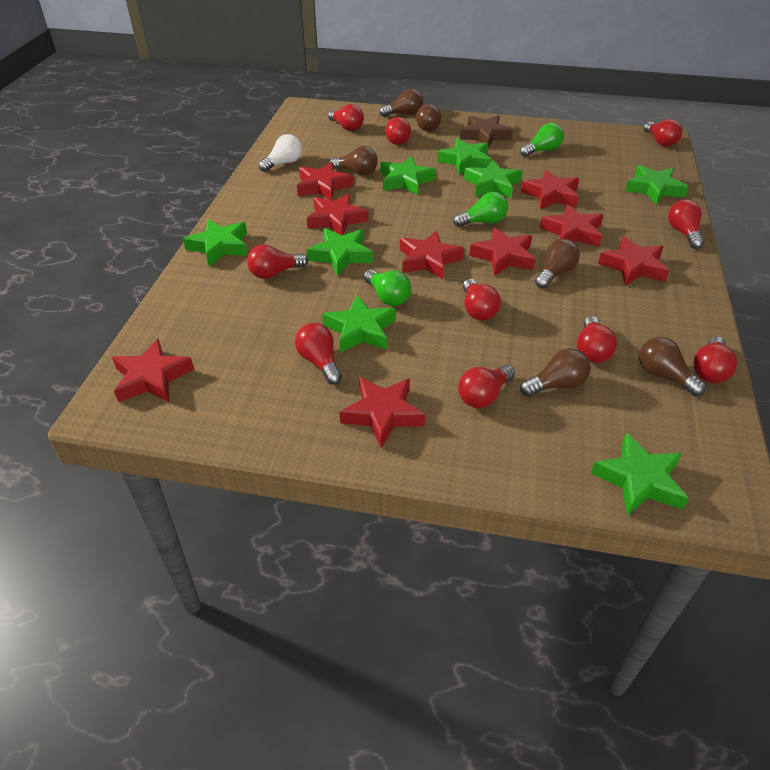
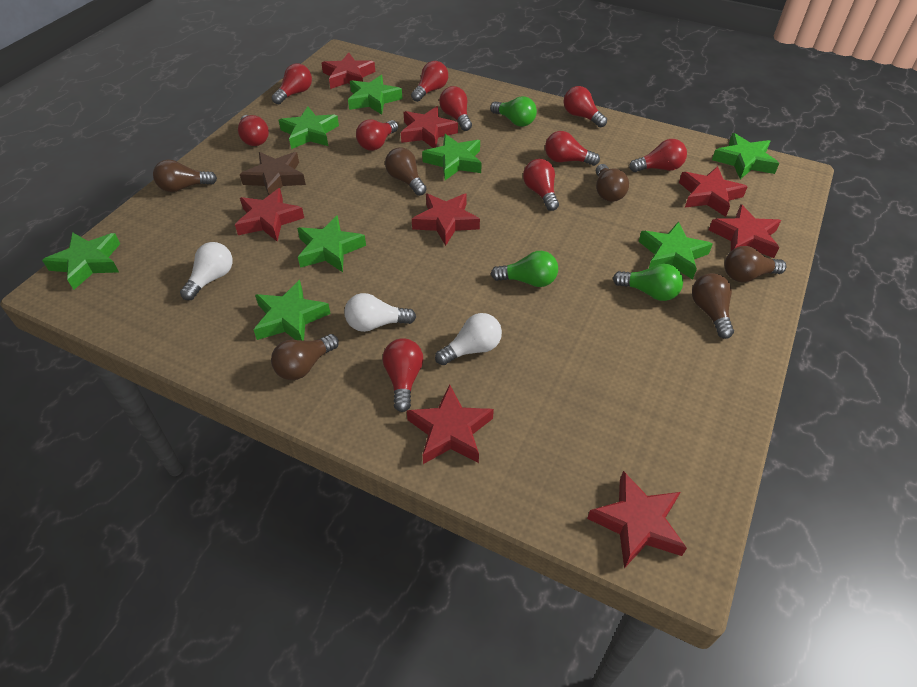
red star: [112,339,194,402] [297,162,353,200] [307,193,369,235] [340,377,426,448] [400,230,464,280] [469,227,535,276] [521,169,579,210] [540,204,603,247] [598,236,669,285] = 9 -> [235,188,304,241] [321,53,375,89] [401,106,458,148] [407,385,494,464] [412,194,480,246] [587,471,687,568] [679,166,748,217] [709,204,781,258] = 8
white light bulb: [259,134,302,172] = 1 -> [180,242,233,300] [344,293,416,332] [435,313,502,365] = 3

